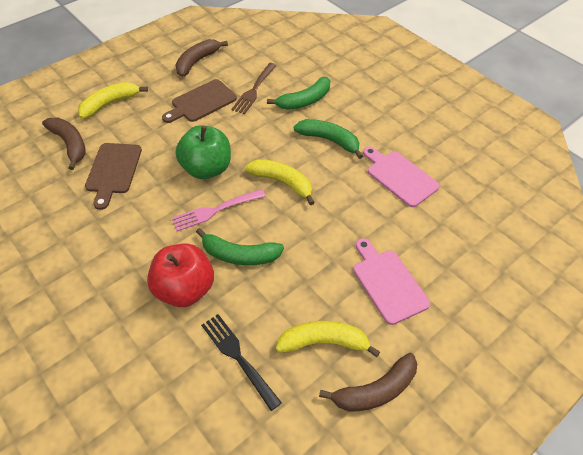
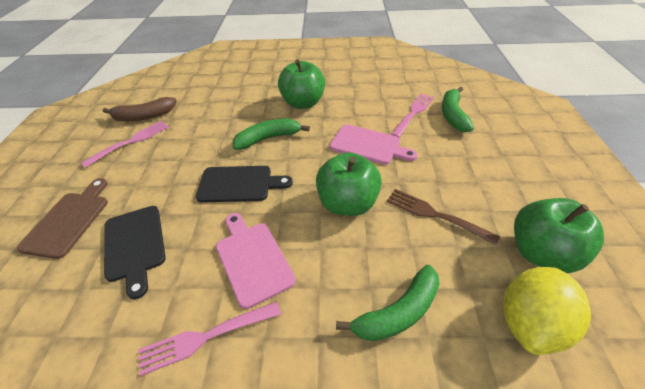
black cutting board: none = 0 -> [104,206,166,299] [196,166,293,202] = 2
black fork: [201,314,282,411] = 1 -> none = 0
brown banana: [42,118,85,170] [176,39,228,77] [319,353,417,412] = 3 -> [103,97,177,121] = 1
brown cutting board: [85,143,142,210] [162,79,237,123] = 2 -> [16,178,108,259] = 1
green apple: [175,125,231,179] = 1 -> [278,59,325,109] [316,152,382,216] [514,198,604,273] = 3
pink fork: [171,189,266,232] = 1 -> [81,121,169,168] [138,301,281,376] [391,93,434,137] = 3
red apple: [147,243,214,307] = 1 -> none = 0
yellow banana: [78,82,148,119] [245,159,315,205] [276,321,380,357] = 3 -> none = 0
yellow lemon: none = 0 -> [503,267,591,355] = 1

